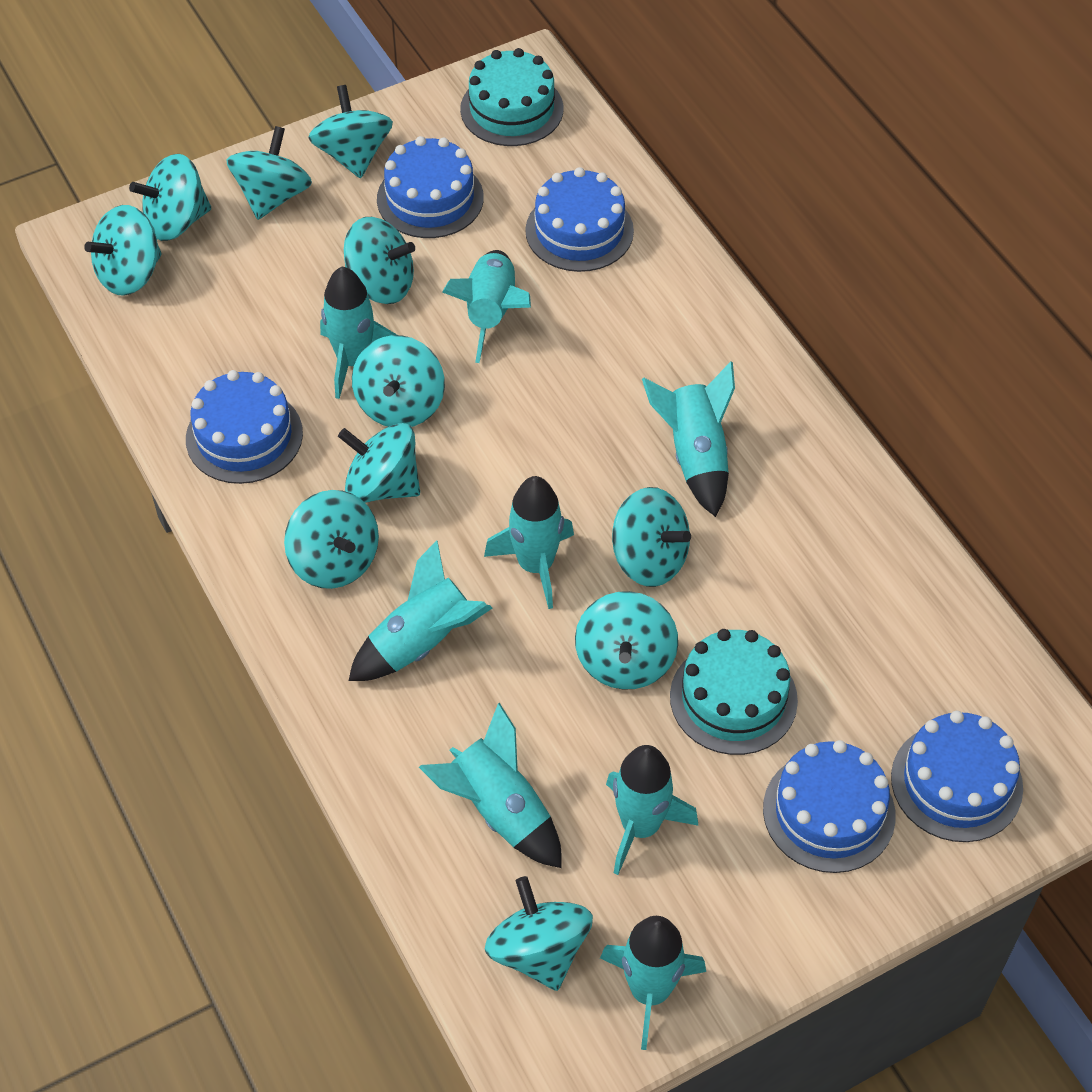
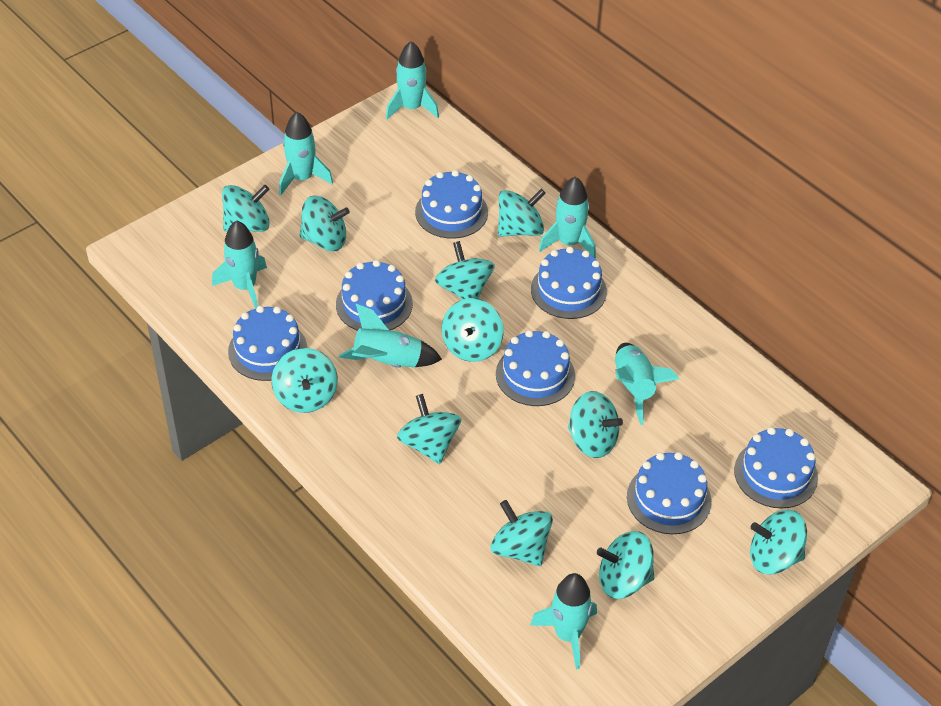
blue cake: [186,370,303,484] [377,136,484,238] [525,167,634,272] [763,740,896,873] [891,711,1023,842] = 5 -> [228,306,307,381] [336,260,413,331] [415,170,488,239] [496,330,575,406] [531,247,607,319] [627,452,711,534] [734,427,818,508] = 7
turquoise cake: [460,48,563,146] [670,629,798,755] = 2 -> none = 0
turquoise rocket: [320,266,397,399] [349,540,492,681] [419,703,562,868] [442,250,531,363] [484,476,574,609] [600,916,706,1050] [606,745,698,875] [642,362,735,517] = 8 -> [212,220,267,309] [279,112,333,195] [339,304,442,368] [386,41,439,119] [530,573,597,670] [539,177,596,258] [615,343,679,425] = 7

